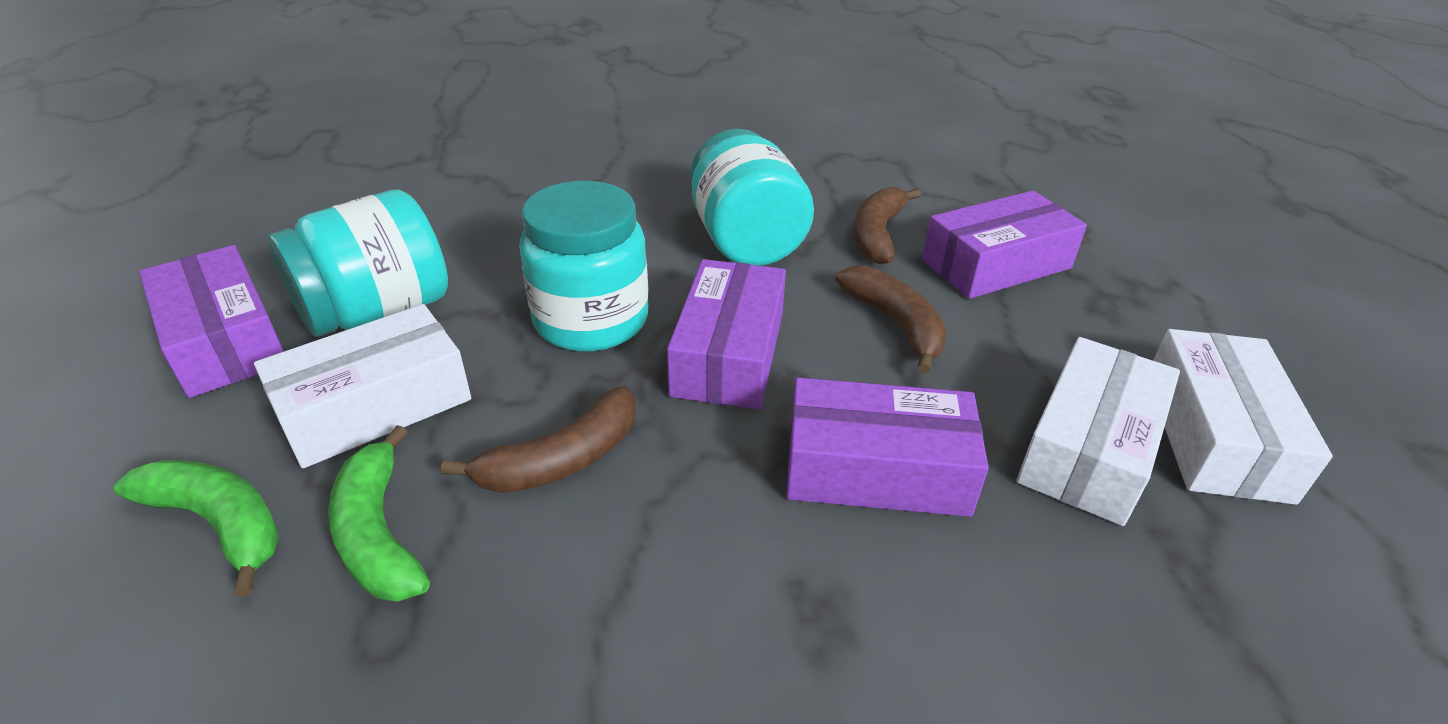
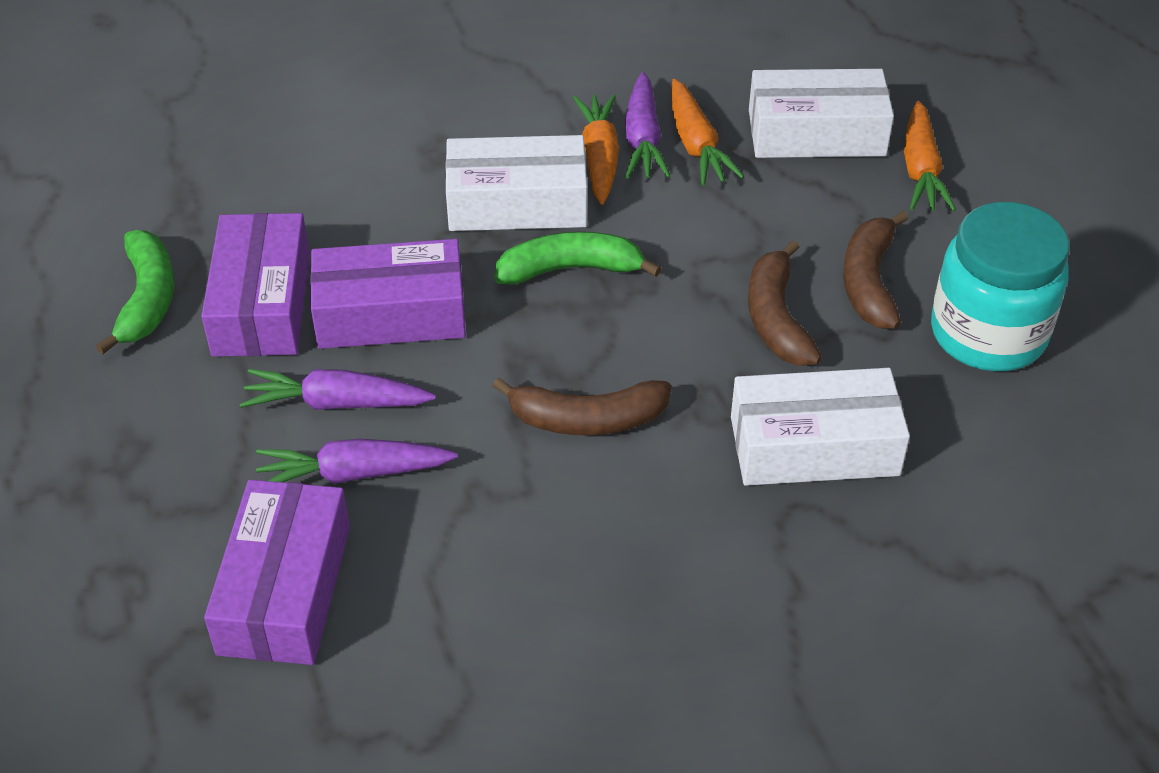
orange carrot: none = 0 -> [573,94,619,205] [671,79,744,186] [904,101,956,211] = 3
purple box: [139,245,284,398] [667,259,786,410] [786,377,989,517] [922,190,1087,299] = 4 -> [201,213,310,357] [204,480,350,665] [310,239,466,349] = 3
purple carrot: none = 0 -> [239,369,436,410] [256,439,458,484] [625,72,671,178] = 3
turquoise jar: [268,190,448,337] [519,181,648,352] [691,129,814,266] = 3 -> [931,202,1069,371] = 1

